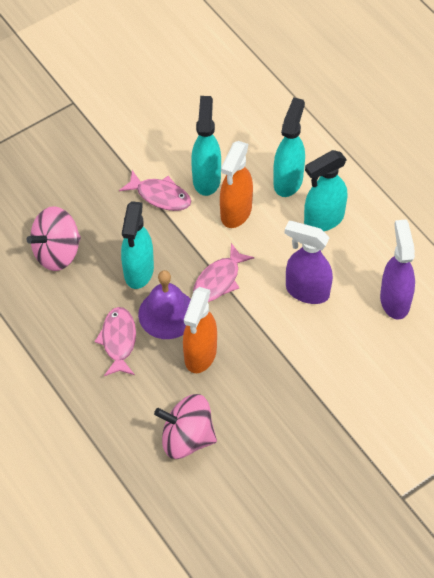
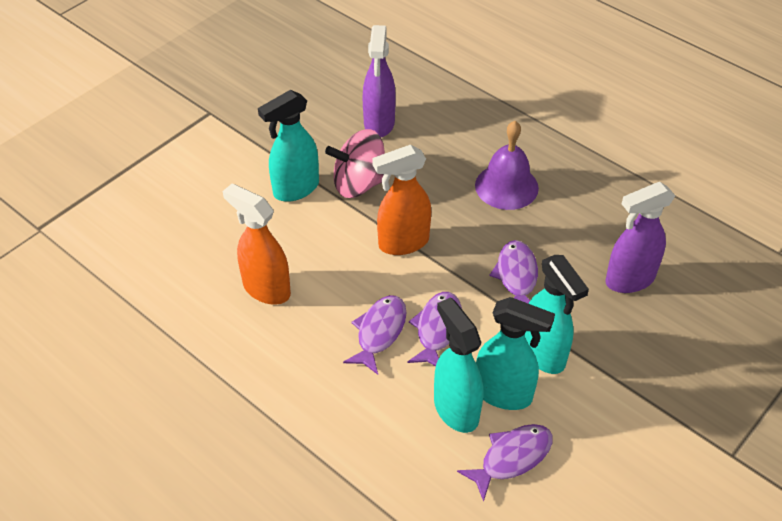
pink fish: [94,307,136,376] [119,170,191,211] [193,243,254,302] = 3 -> none = 0
pink spinning top: [27,206,81,271] [154,394,217,459] = 2 -> [325,129,385,198] = 1
purple fish: none = 0 -> [343,295,407,375] [407,292,462,367] [457,424,553,502] [490,240,538,303] = 4

